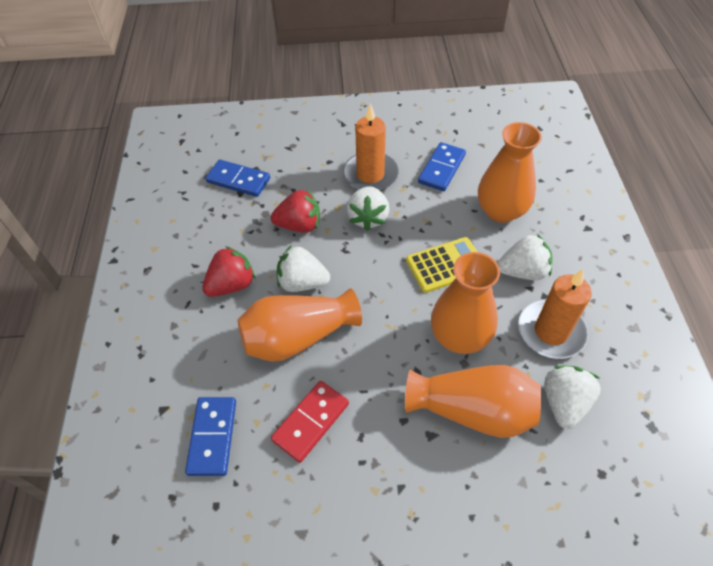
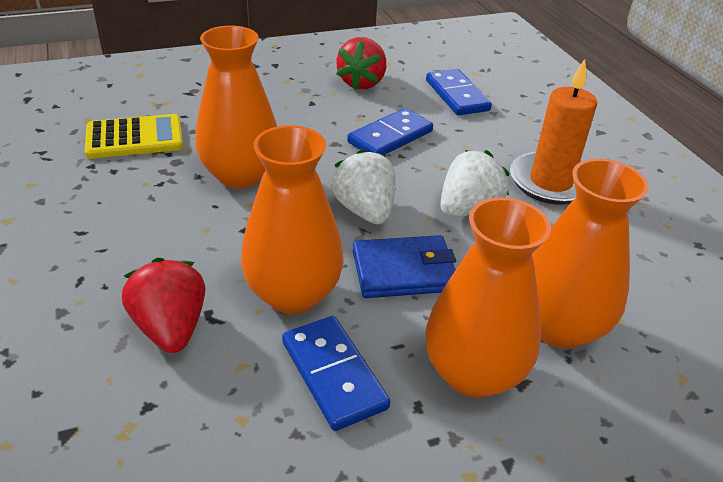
blue wallet: none = 0 -> [353,235,456,298] = 1
orange candle: [343,103,399,191] [518,269,592,359] = 2 -> [510,59,597,205] = 1
red domino: [271,381,349,463] = 1 -> none = 0
white strawberry: [277,245,330,292] [347,186,389,231] [497,234,552,280] [544,365,601,429] = 4 -> [331,149,395,224] [440,150,509,217] = 2

